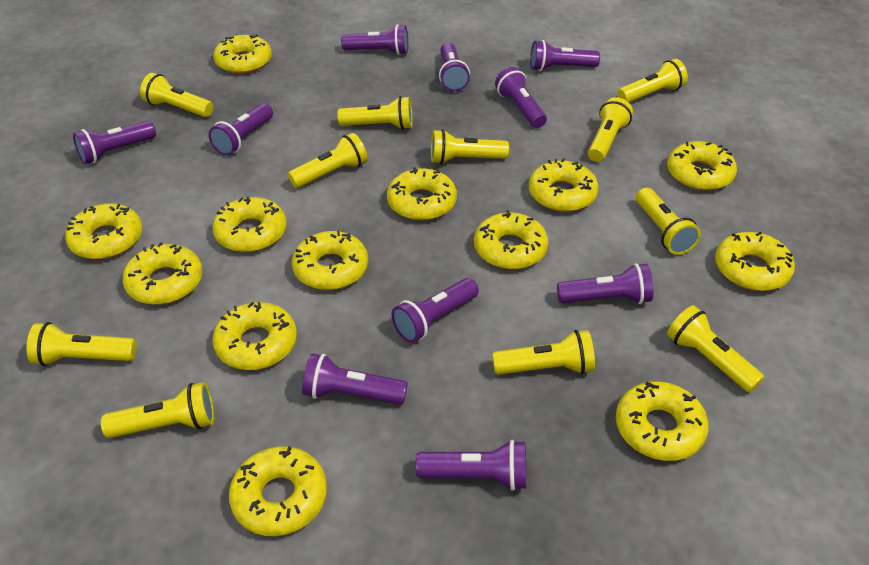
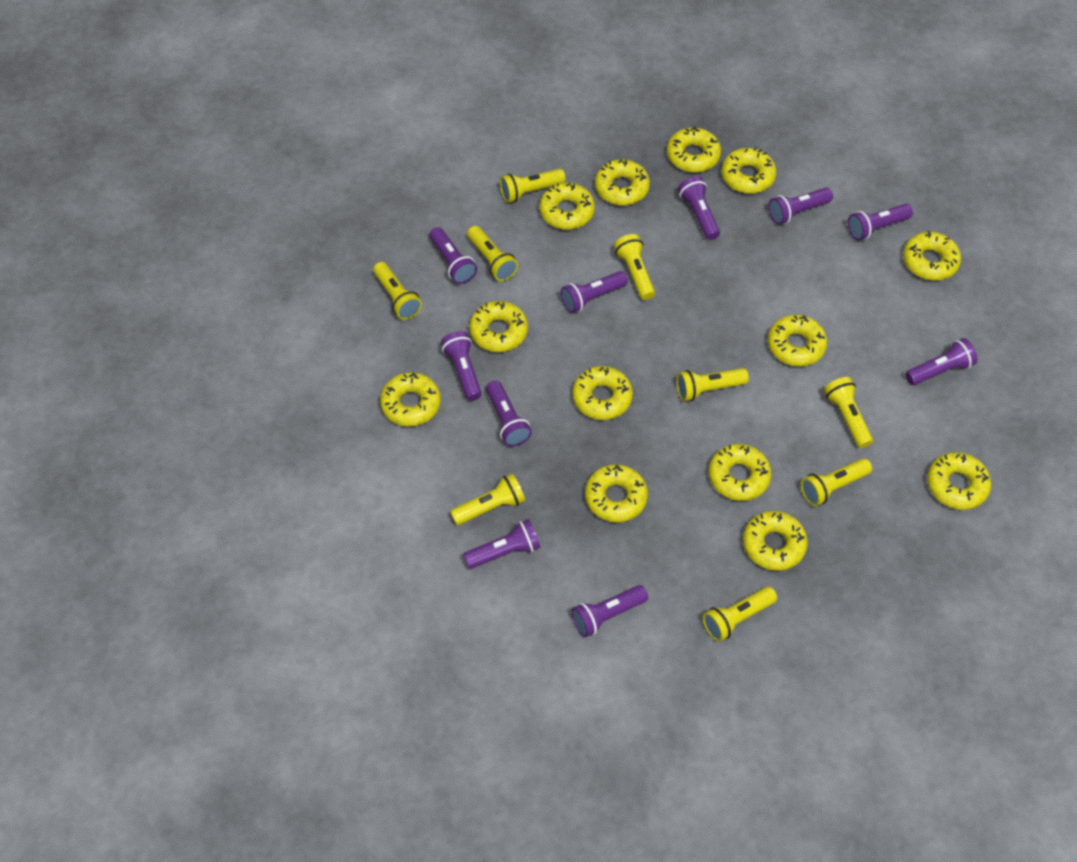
yellow flashlight: [27,322,137,366] [101,382,214,438] [140,73,213,117] [288,133,368,188] [338,96,413,130] [431,129,509,164] [492,330,595,375] [588,97,633,162] [617,59,688,102] [636,188,701,255] [667,305,764,392] = 11 -> [373,262,422,320] [450,474,525,525] [467,226,518,281] [500,169,566,203] [614,234,655,300] [676,368,749,401] [703,587,777,642] [801,458,872,506] [824,377,873,448] = 9

